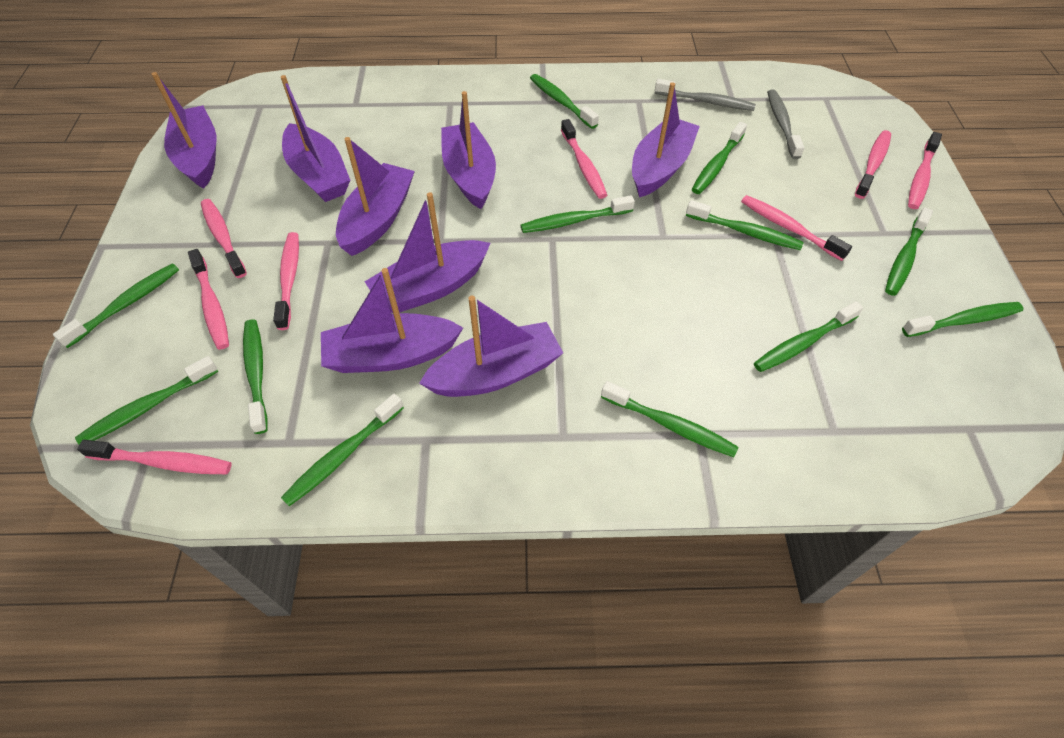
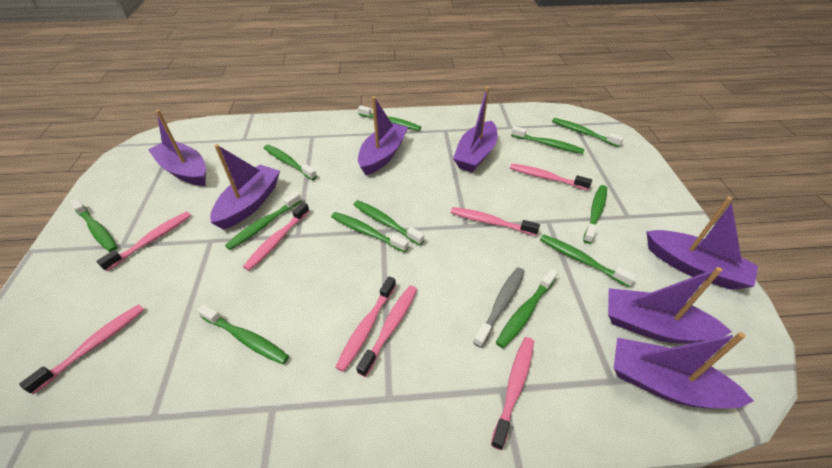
grey toothbrush: [655,79,756,111] [767,90,804,159] = 2 -> [473,267,525,348] = 1
purple boat: [152,72,217,189] [281,75,350,202] [321,268,463,373] [336,137,415,256] [365,192,490,313] [419,296,563,397] [441,91,496,209] [632,82,700,197] = 8 -> [148,110,206,186] [210,144,280,229] [358,96,408,175] [453,87,498,172] [608,267,732,344] [614,332,754,408] [646,197,758,290] = 7

